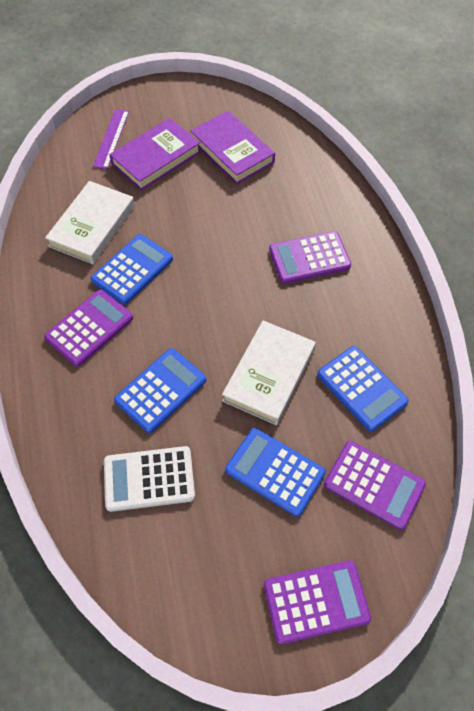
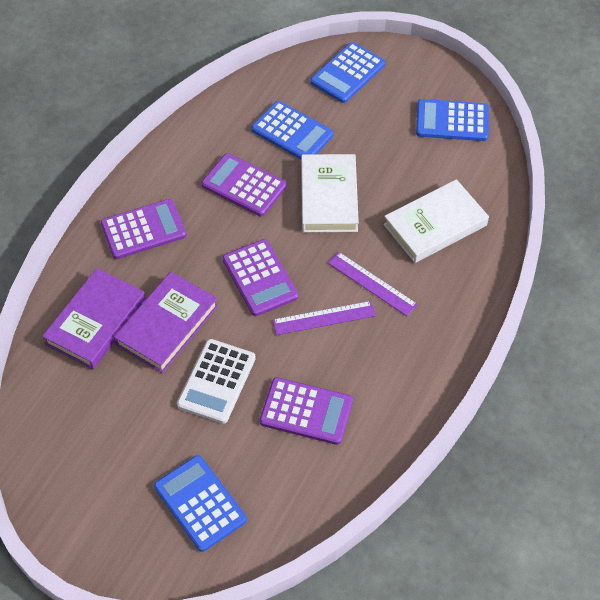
purple ruler: [93,109,129,169] = 1 -> [273,301,376,335] [328,252,418,316] = 2

